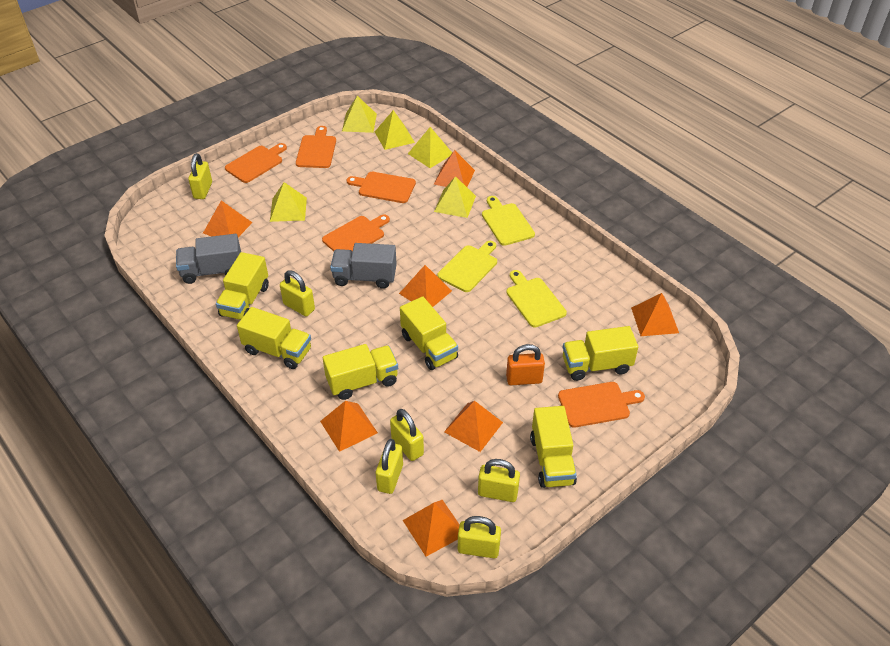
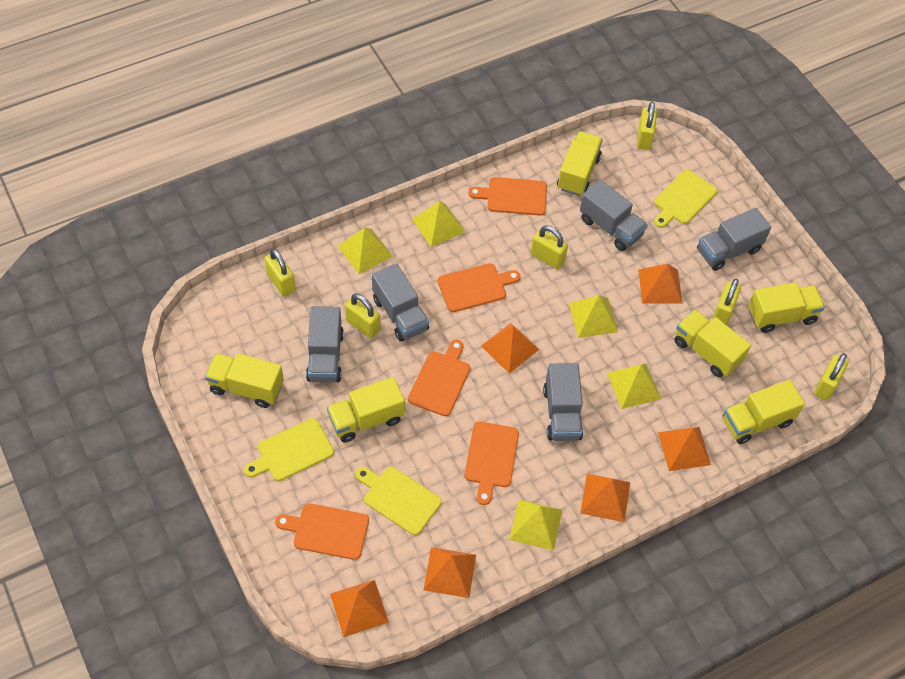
grey truck: [176,234,241,284] [330,243,397,289] = 2 -> [306,306,344,382] [372,263,429,342] [543,363,583,441] [580,180,648,251] [697,208,771,271] = 5
orange padlock: [506,344,545,385] = 1 -> none = 0
orange pyramid: [203,200,252,237] [320,401,378,452] [399,265,452,307] [403,500,460,557] [434,150,475,187] [444,401,503,452] [631,293,679,336] = 7 -> [330,580,389,637] [423,547,476,598] [481,323,539,373] [580,474,630,522] [638,264,682,304] [658,427,711,471] = 6

